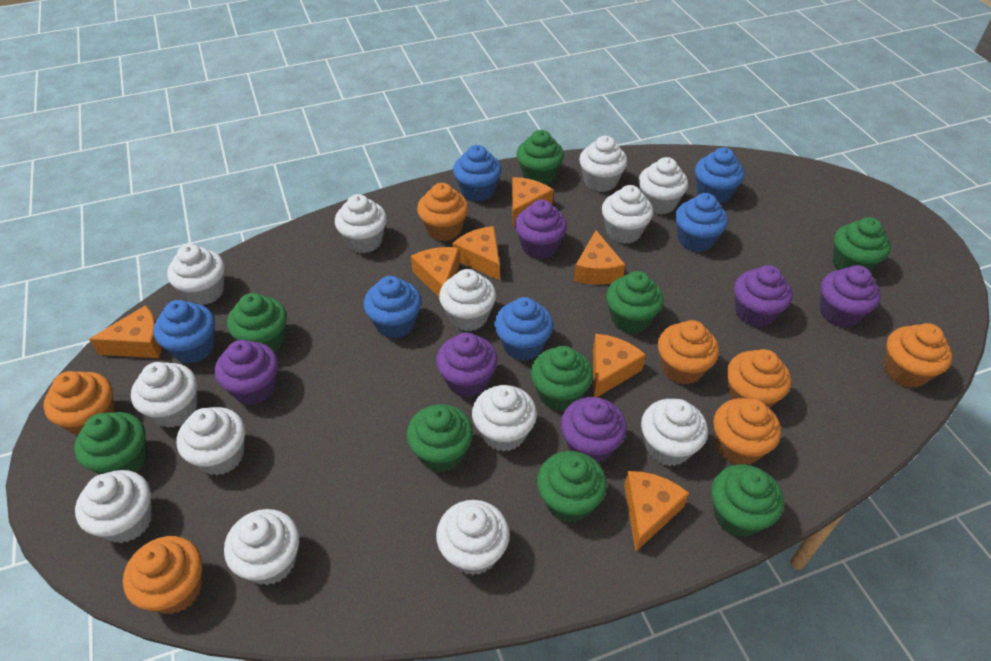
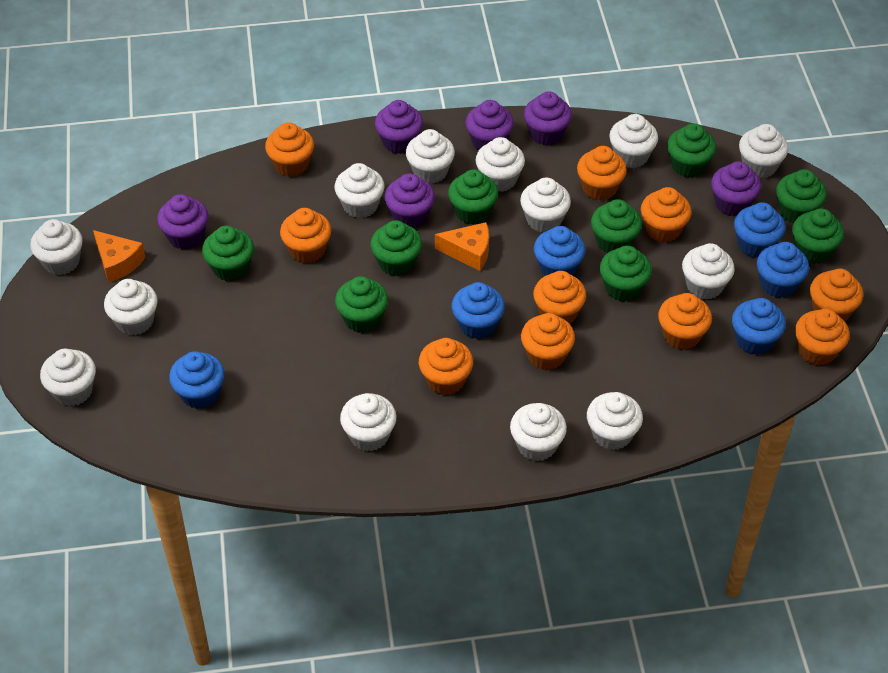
orange cheese: [89,305,162,358] [411,247,460,297] [453,226,500,281] [512,177,553,227] [574,230,625,285] [593,334,646,397] [624,471,689,552] = 7 -> [93,230,145,283] [435,222,489,271] = 2
orange cupcake: [43,371,115,436] [123,536,202,614] [417,183,468,241] [658,320,719,385] [713,398,781,465] [727,349,791,409] [884,323,952,388] = 7 -> [265,122,314,177] [280,208,331,263] [419,338,473,395] [521,313,575,370] [533,271,586,324] [577,146,627,201] [641,187,692,243] [658,293,712,350] [795,309,850,366] [810,269,863,321] = 10

